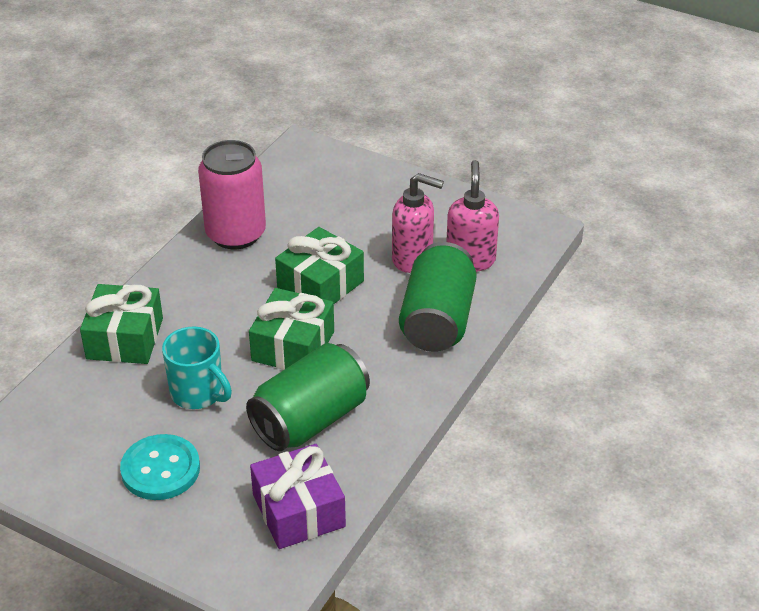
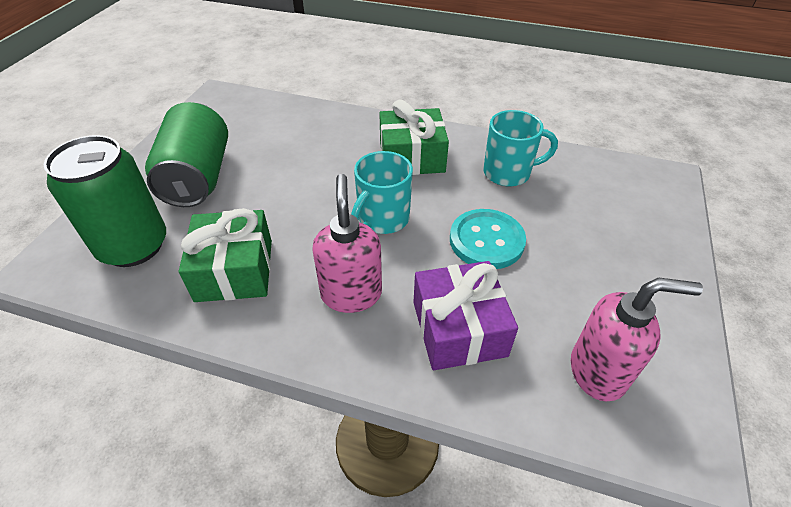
green gift: [80,284,163,364] [249,288,334,370] [275,227,364,304] = 3 -> [179,208,272,302] [379,99,449,175] = 2
pink can: [198,140,266,249] = 1 -> none = 0
turquoise mug: [162,326,232,409] = 1 -> [351,151,413,234] [483,110,558,186] = 2

